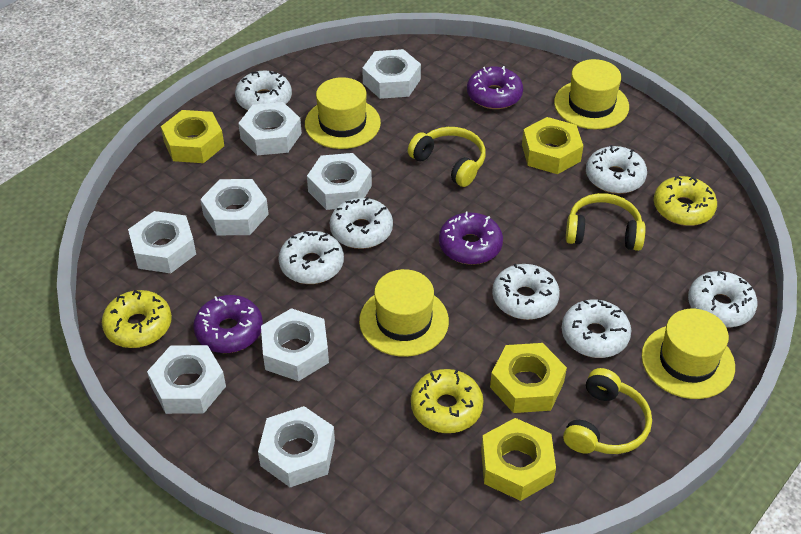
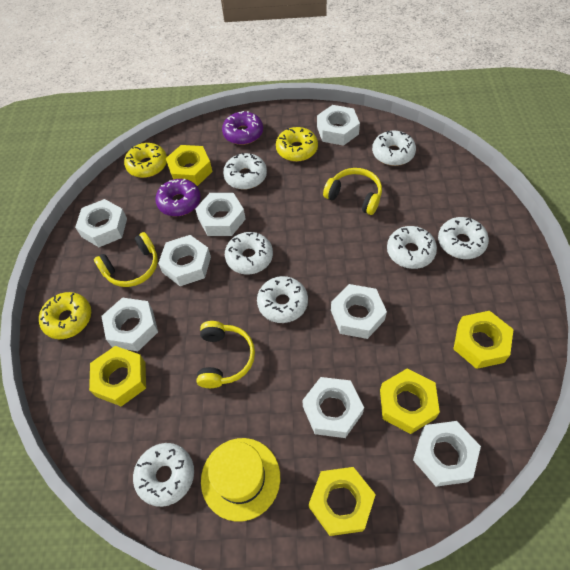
purple donut: [193,295,263,353] [439,212,503,265] [467,66,523,109] = 3 -> [155,179,201,216] [222,111,263,145] = 2
yellow hat: [305,77,381,149] [359,269,449,357] [554,59,629,129] [641,309,735,399] = 4 -> [201,438,280,522] = 1
yellow nut: [161,110,224,163] [481,418,556,501] [490,343,567,413] [522,117,583,174] = 4 -> [89,346,146,406] [166,145,212,186] [309,467,376,536] [380,369,440,434] [453,311,514,369] = 5

